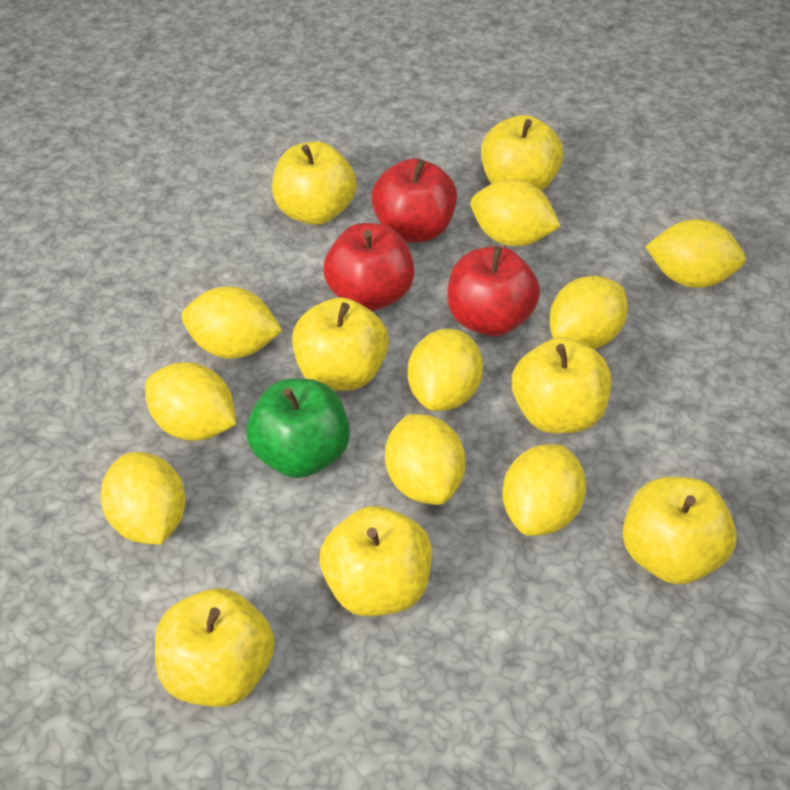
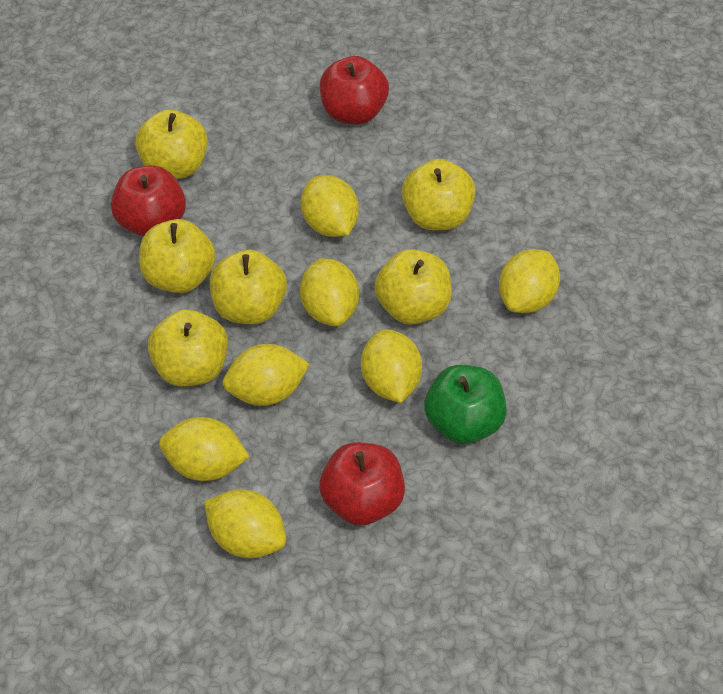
yellow apple: [155,588,274,707] [272,141,357,225] [292,297,389,391] [320,506,432,616] [481,115,564,191] [512,337,611,433] [622,477,737,584] = 7 -> [135,109,208,179] [139,219,216,293] [148,309,228,387] [210,250,287,324] [374,249,452,325] [402,159,476,230] = 6
yellow lemon: [100,452,185,545] [145,362,236,441] [182,286,283,359] [385,414,465,505] [408,329,483,411] [471,179,561,246] [503,444,586,536] [549,276,628,349] [645,219,746,288] = 9 -> [159,417,249,481] [204,490,286,558] [223,344,310,406] [300,258,359,326] [301,175,359,237] [361,329,422,403] [499,249,560,313] = 7

